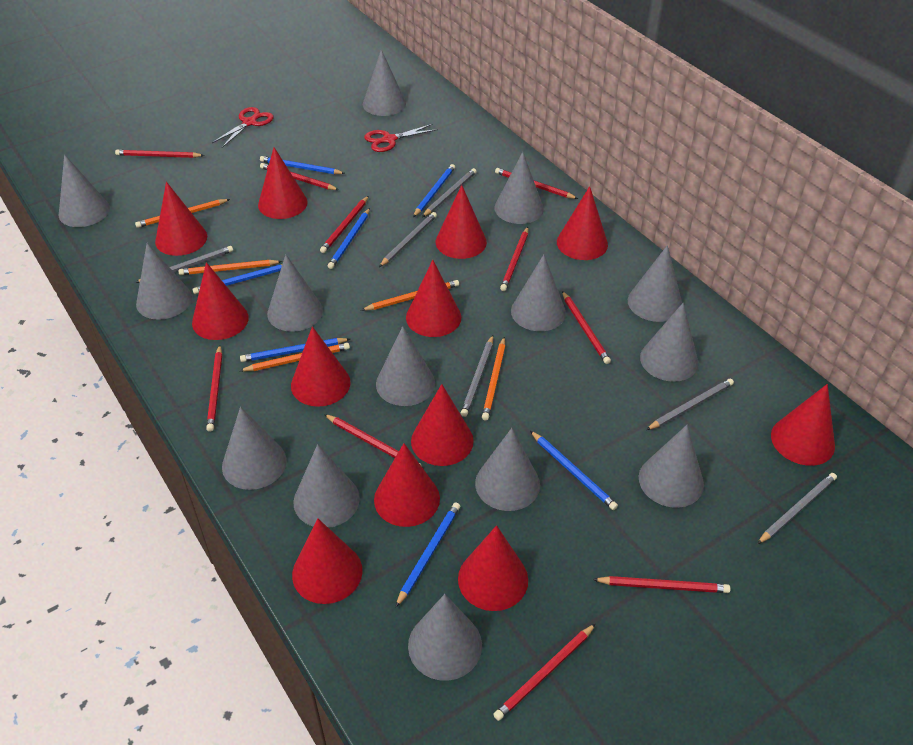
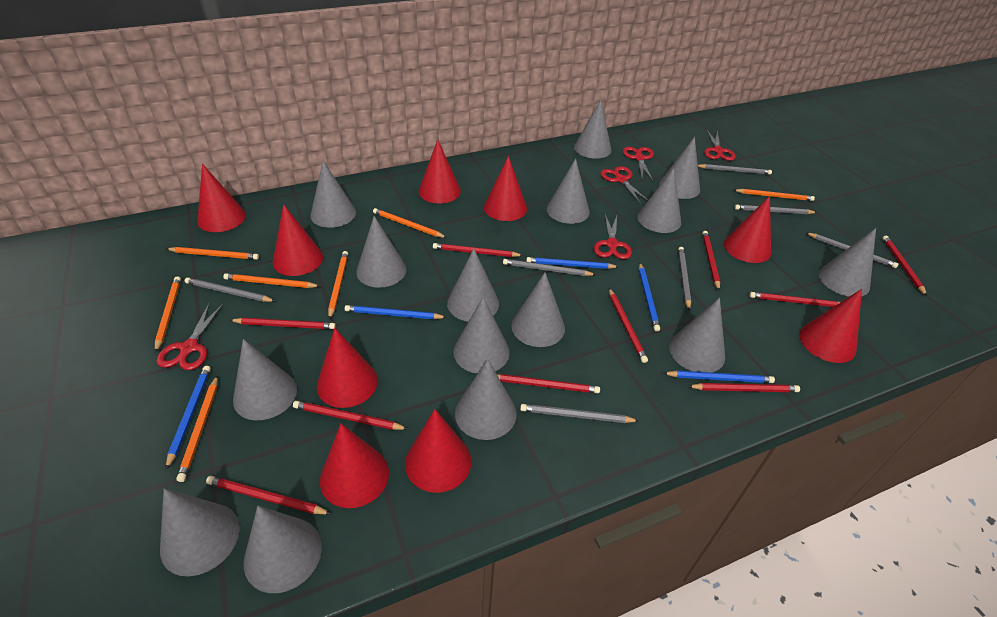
blue pencil: [193,264,282,294] [240,338,350,362] [260,156,345,174] [328,208,370,269] [396,502,460,607] [413,164,455,217] [530,431,618,510] = 7 -> [166,366,211,470] [345,305,447,319] [526,257,619,269] [639,263,660,332] [663,370,775,383] = 5
grey cone: [59,154,110,227] [136,243,192,320] [222,407,286,490] [267,254,323,332] [293,444,360,528] [363,49,406,116] [376,326,435,406] [408,594,482,681] [475,428,540,511] [494,152,544,224] [511,255,566,331] [628,245,682,322] [639,425,704,508] [640,303,698,382] = 14 -> [160,488,240,576] [233,339,297,420] [244,506,322,593] [310,161,356,228] [356,216,407,288] [447,248,499,322] [453,297,510,374] [455,359,517,440] [511,273,565,347] [547,159,590,224] [574,100,612,159] [637,168,681,233] [659,137,700,199] [669,298,725,372] [819,228,876,297] = 15
grey pencil: [135,246,233,283] [379,212,437,267] [422,168,477,217] [460,335,493,417] [646,379,734,430] [757,473,837,544] = 6 -> [185,277,275,302] [503,259,596,276] [520,404,639,423] [678,247,691,310] [698,164,772,175] [735,205,817,214] [805,232,898,268] = 7
orange pencil: [135,199,230,228] [179,260,282,275] [240,343,350,371] [362,280,459,311] [482,337,505,420] = 5 -> [155,277,181,353] [167,247,259,260] [176,376,218,482] [223,273,320,288] [328,251,348,319] [373,208,447,238] [734,189,815,201] = 7
red cone: [155,182,207,256] [192,262,249,340] [258,147,308,219] [291,326,350,407] [292,519,363,604] [374,443,440,527] [406,260,461,337] [411,384,474,466] [436,185,487,259] [458,525,528,611] [557,186,608,260] [771,384,835,466] = 12 -> [197,164,246,232] [273,204,323,276] [317,328,378,408] [320,424,389,508] [405,409,472,493] [419,139,461,204] [484,156,527,221] [724,196,771,263] [799,289,862,363] = 9
red scissors: [212,107,274,148] [364,124,438,152] = 2 -> [156,303,224,370] [594,214,632,259] [601,166,648,204] [623,147,654,181] [704,130,736,161] = 5

